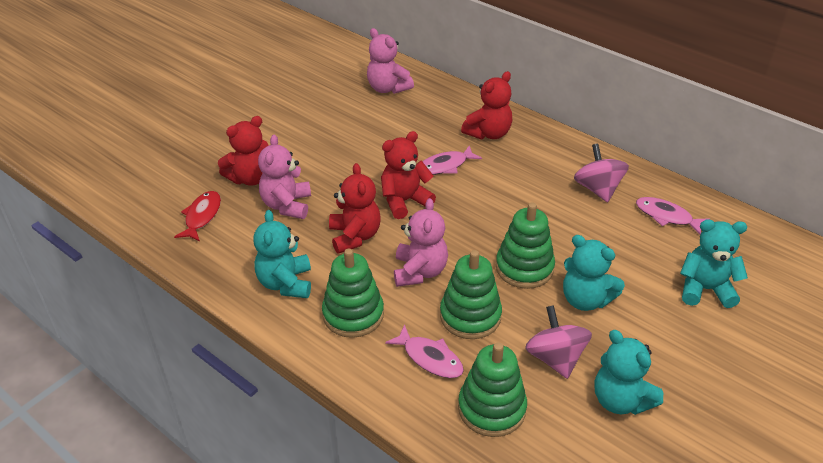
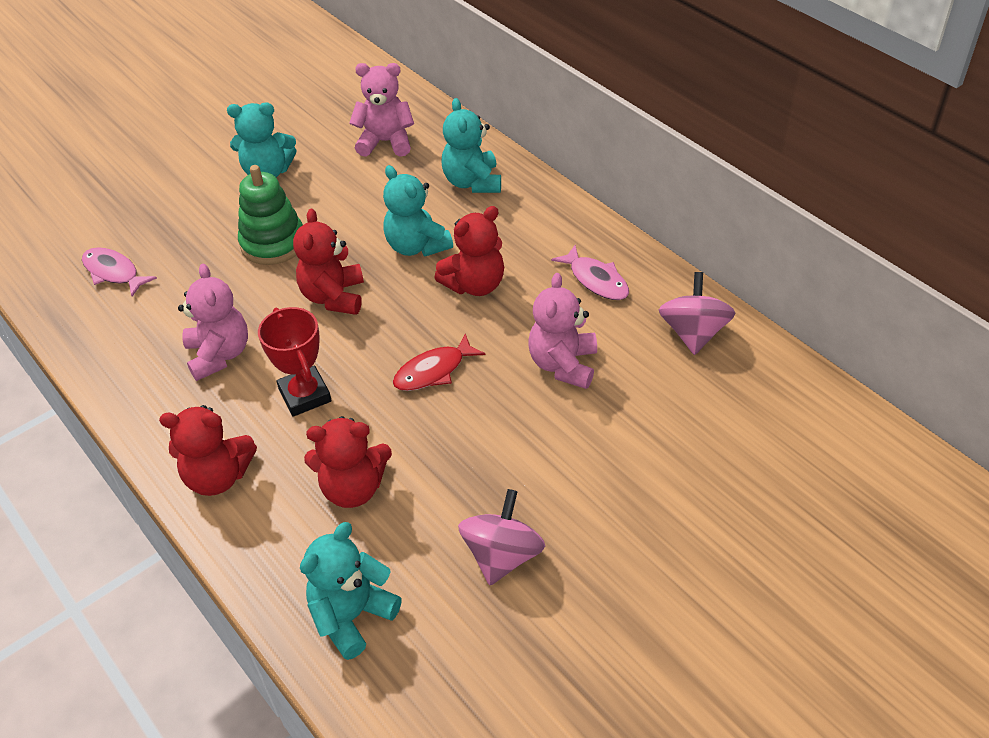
green stacking toy: [322,248,384,338] [440,250,502,339] [458,342,527,437] [496,202,555,289] = 4 -> [238,165,303,265] = 1
pink fish: [385,324,464,378] [422,145,482,175] [636,197,710,235] = 3 -> [82,247,157,297] [551,245,629,300] = 2
red trophy: none = 0 -> [258,307,332,417] = 1

